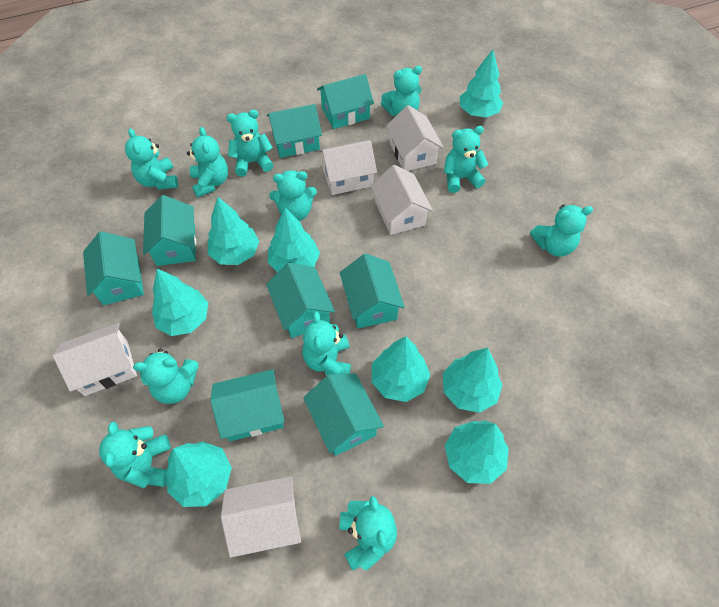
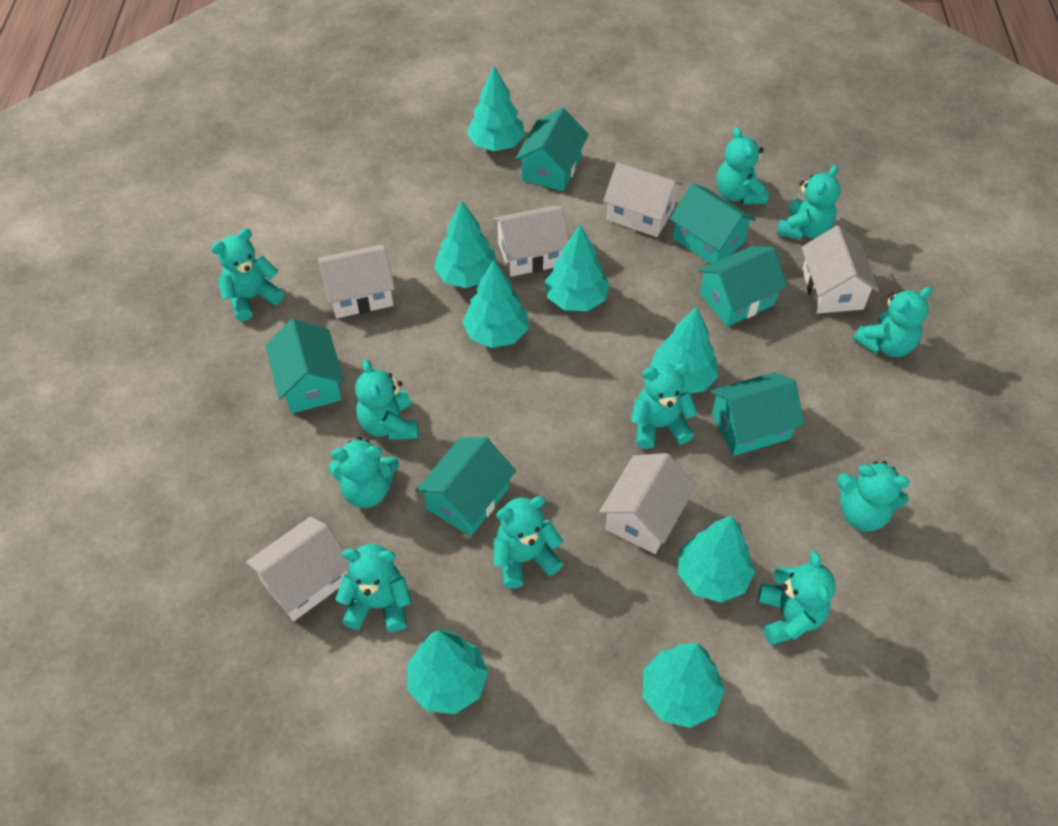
turquoise house: [83,231,144,305] [143,195,196,266] [210,369,285,441] [266,262,335,338] [267,104,322,158] [303,373,384,456] [317,74,374,129] [340,254,405,328] = 8 -> [265,319,344,414] [415,437,516,536] [515,108,589,191] [670,183,756,264] [697,246,787,327] [710,372,804,456] = 6
white house: [53,323,137,396] [221,476,301,558] [318,140,377,195] [371,165,433,235] [386,105,444,171] = 5 -> [246,516,350,621] [318,245,395,318] [493,206,569,277] [599,453,696,554] [603,162,683,237] [802,225,879,314] = 6

